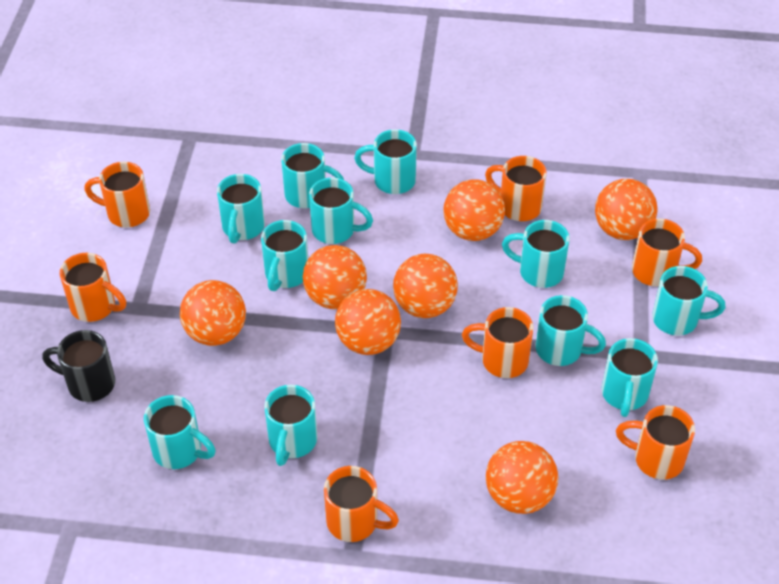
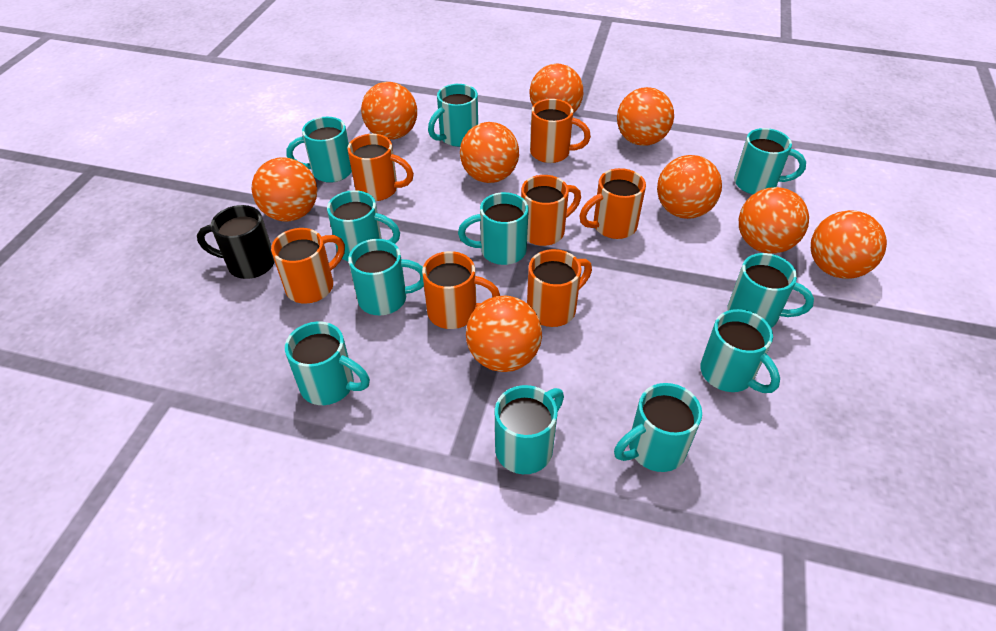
orange ball: [180,280,246,346] [303,245,367,309] [335,289,401,355] [393,254,458,318] [443,180,505,241] [486,441,558,514] [595,179,657,240] = 7 -> [252,158,317,222] [361,82,417,140] [460,122,519,183] [466,296,542,372] [530,64,583,113] [617,87,674,146] [657,155,722,219] [739,187,809,253] [811,210,887,279] = 9

